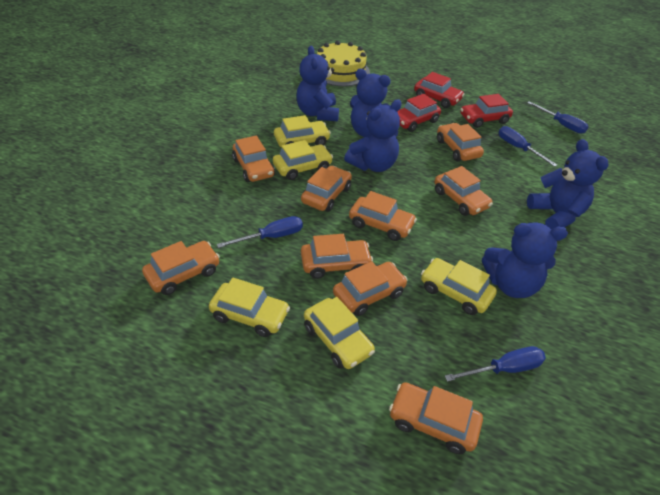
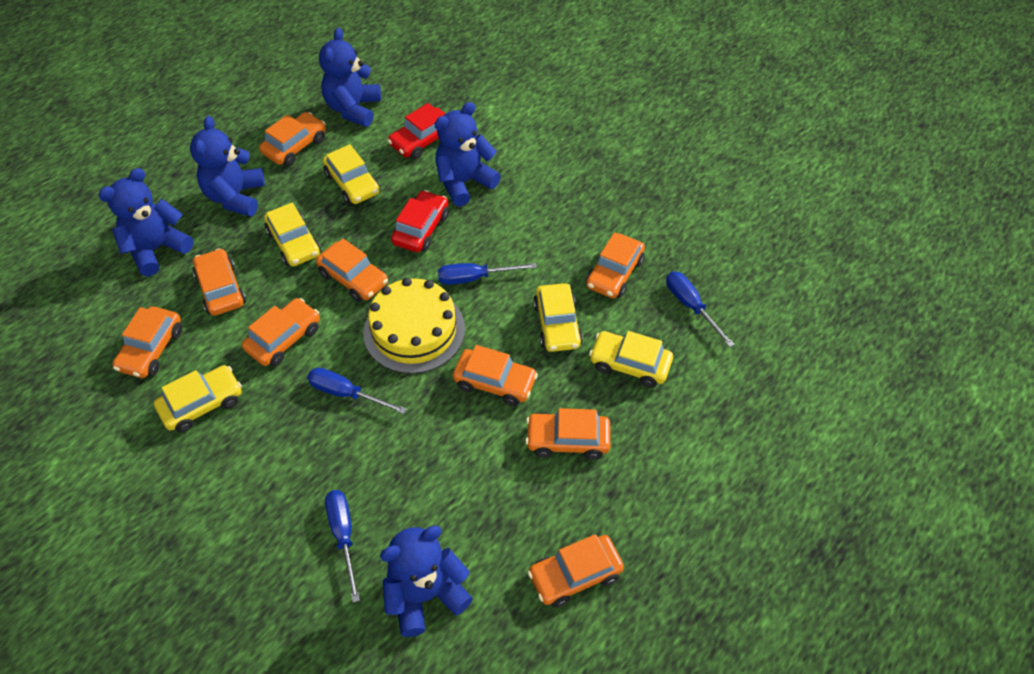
red car: [398,94,441,132] [414,72,465,108] [460,94,513,128] = 3 -> [388,103,446,160] [391,190,449,252] = 2

